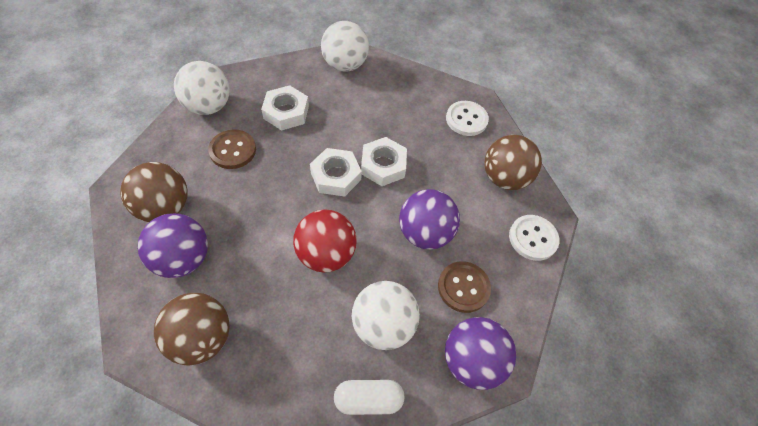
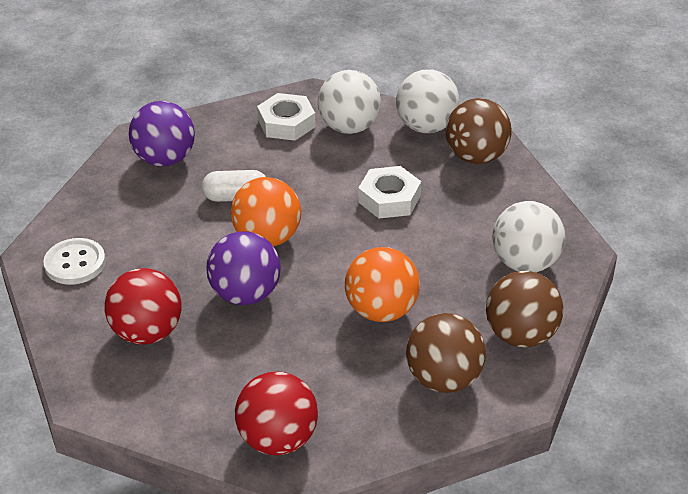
brown button: [208,129,256,169] [438,261,491,313] = 2 -> none = 0
orange ball: none = 0 -> [231,177,301,247] [345,247,420,322] = 2
purple ball: [138,213,208,278] [399,189,460,250] [445,317,516,390] = 3 -> [129,101,195,167] [206,231,281,305] = 2
red ball: [293,209,357,272] = 1 -> [105,268,182,345] [235,372,318,455] = 2
white button: [446,101,489,136] [509,215,560,261] = 2 -> [43,238,106,285] = 1
white nut: [261,85,309,131] [310,148,362,197] [361,137,407,186] = 3 -> [257,93,316,141] [358,166,421,219] = 2

